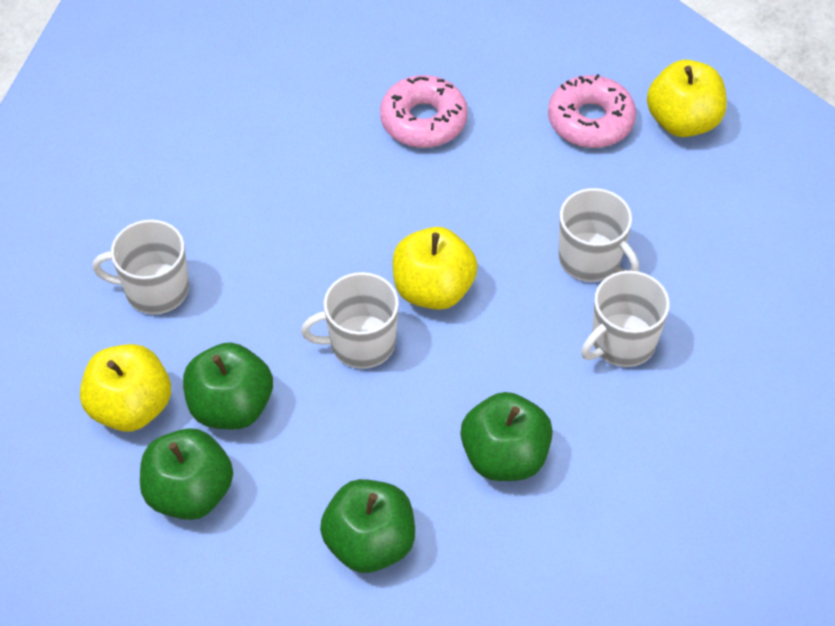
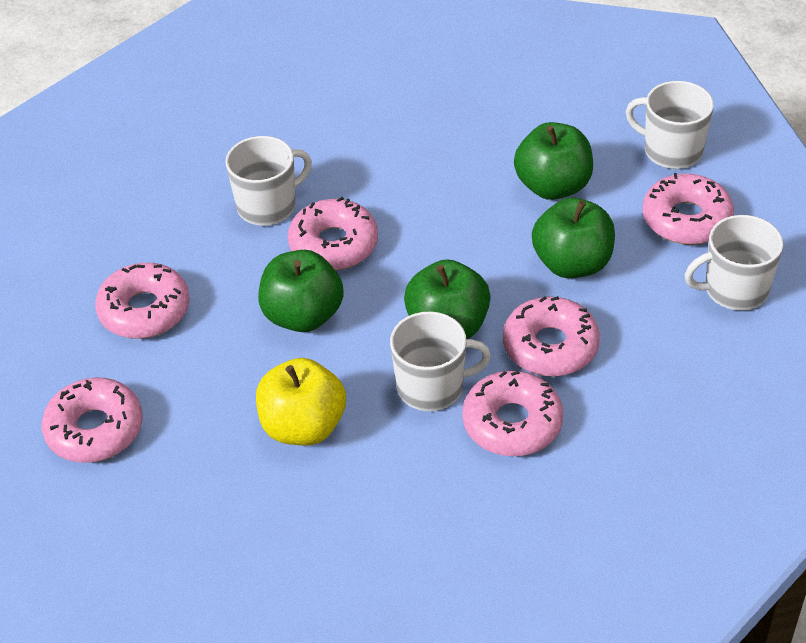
pink donut: [380,75,468,148] [548,74,636,148] = 2 -> [42,377,143,463] [95,263,190,339] [288,197,378,270] [462,371,563,456] [503,296,600,377] [643,173,734,245] = 6
yellow apple: [80,344,171,432] [392,227,478,310] [647,60,727,137] = 3 -> [256,358,346,445] = 1

